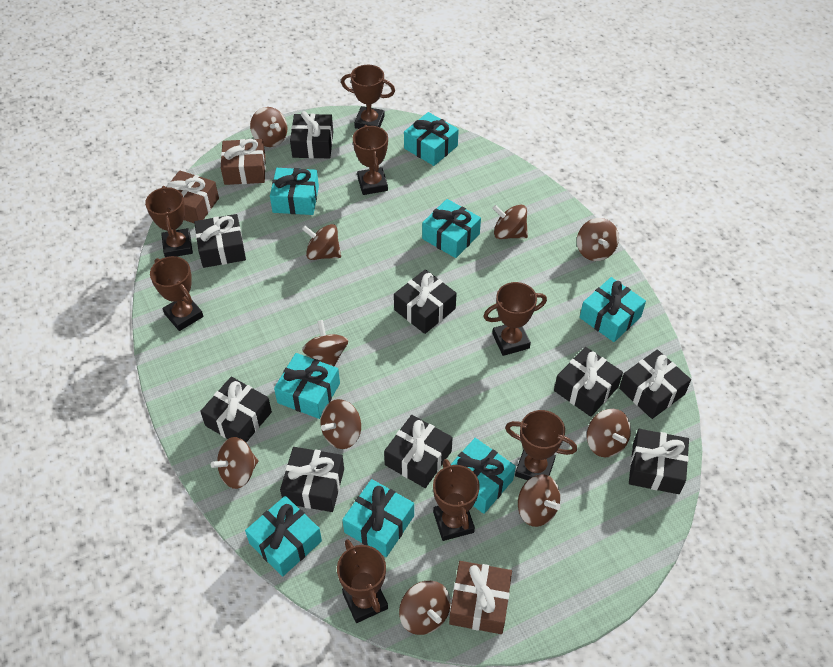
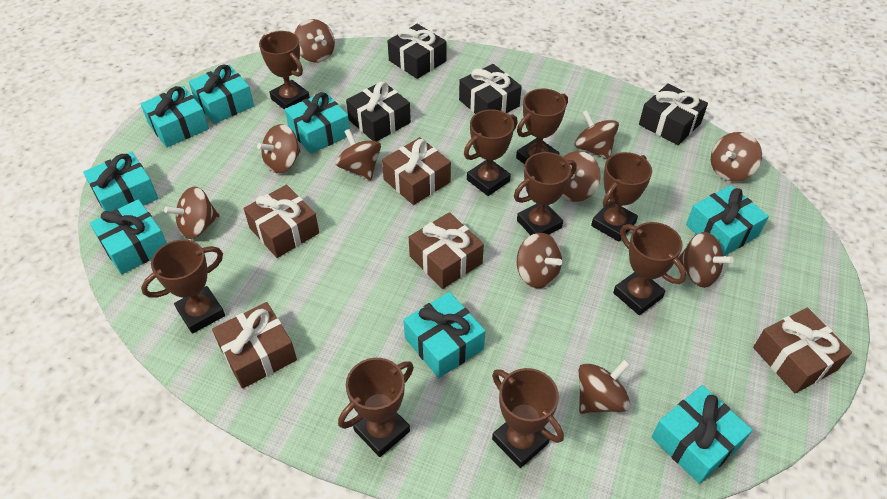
black gift: [194,214,246,268] [200,377,272,442] [280,447,344,512] [290,111,333,158] [384,415,453,488] [394,269,457,334] [554,347,623,417] [619,349,691,419] [629,429,689,494] = 9 -> [346,81,411,141] [388,24,446,79] [459,64,522,114] [639,84,708,145] = 4
brown gift: [167,170,219,224] [221,139,266,185] [449,561,512,634] = 3 -> [212,302,297,389] [244,185,319,258] [382,137,451,205] [409,212,484,289] [753,308,852,393] = 5
brown trophy: [145,186,193,257] [150,256,203,331] [337,539,388,623] [341,65,395,129] [353,125,388,195] [433,459,480,541] [483,282,547,356] [505,410,577,480] = 8 -> [141,239,225,334] [259,31,310,110] [338,358,414,457] [464,109,518,196] [492,368,564,468] [514,152,577,235] [516,88,568,164] [591,152,652,242] [613,222,686,315] = 9

